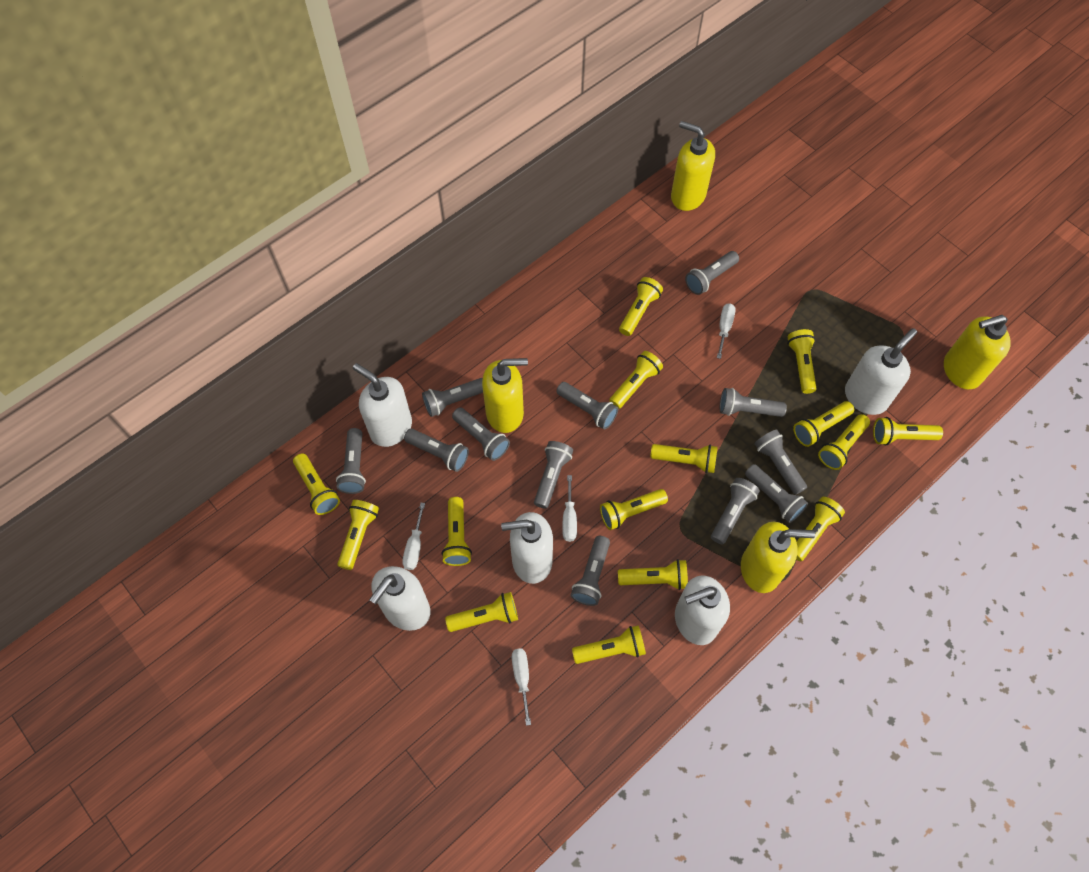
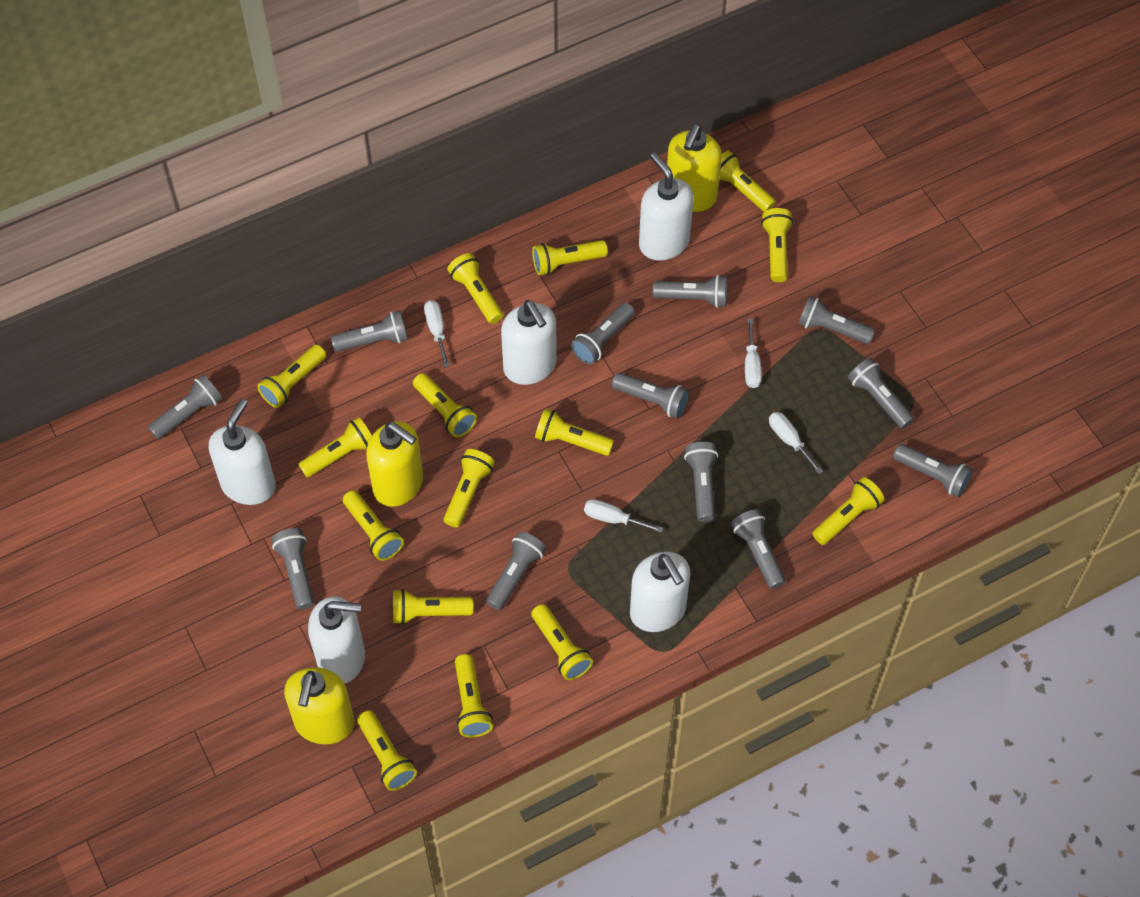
yellow soap dispenser: [482,358,528,433] [671,121,715,211] [741,522,815,593] [944,315,1011,390] = 4 -> [284,667,355,744] [366,421,423,507] [667,124,722,212] = 3

